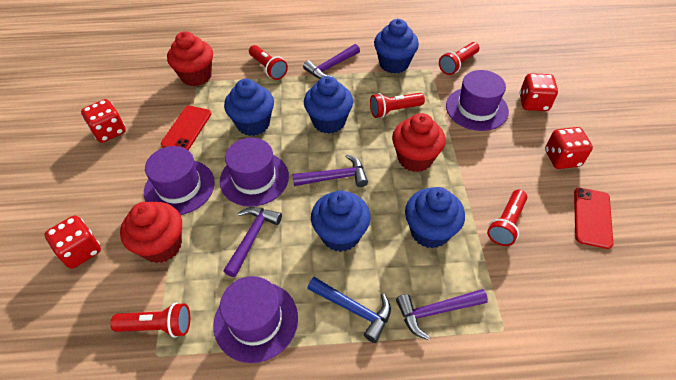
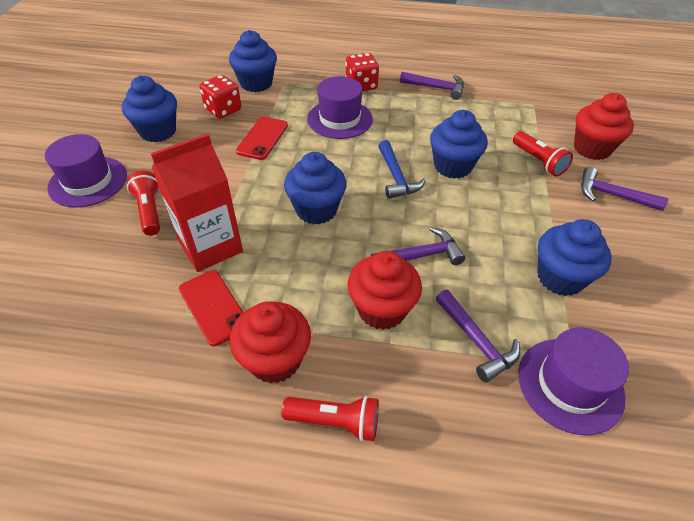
purple hat: [144,146,215,215] [213,276,298,363] [220,138,289,207] [446,70,509,131] = 4 -> [45,134,127,208] [307,76,373,139] [518,328,629,435] = 3
red carton: none = 0 -> [151,134,243,272] = 1
red dice: [45,216,101,269] [81,99,126,143] [519,73,558,111] [545,127,593,169] = 4 -> [200,75,241,118] [345,53,379,91] = 2
red flashlight: [110,303,190,338] [249,45,288,80] [370,93,425,118] [439,42,479,75] [487,190,527,246] = 5 -> [127,171,160,236] [282,396,379,442] [513,131,573,176] = 3

